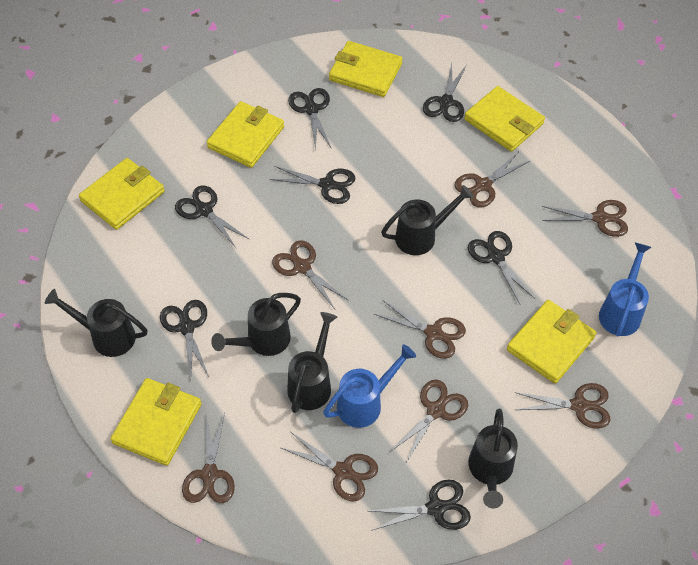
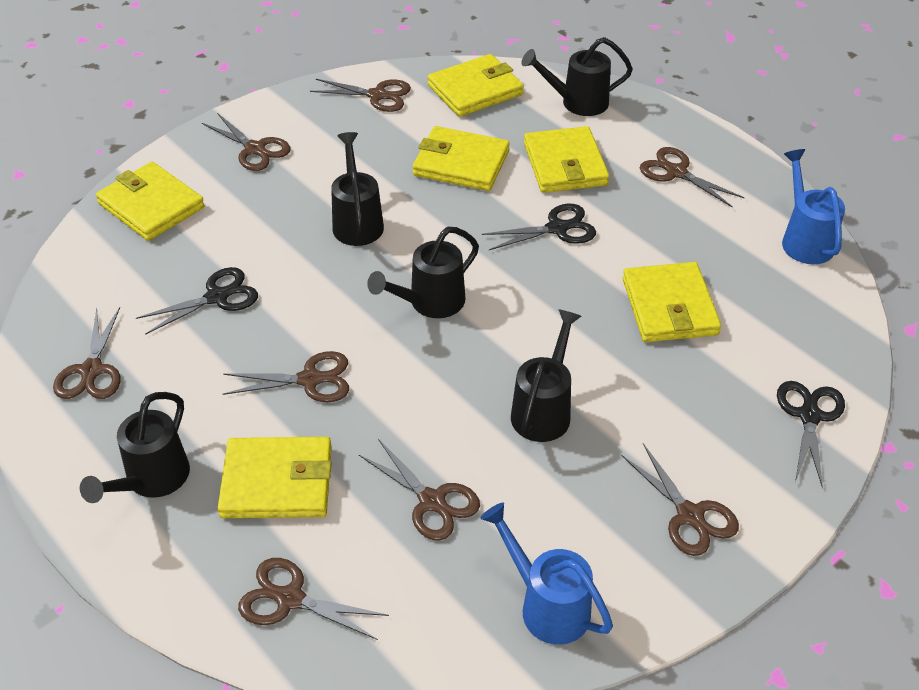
black scissors: [160,300,209,380] [175,185,250,248] [270,166,356,204] [288,88,332,150] [370,479,471,531] [423,63,467,122] [468,231,535,304] = 7 -> [136,267,258,335] [482,204,596,250] [777,381,845,488] = 3

